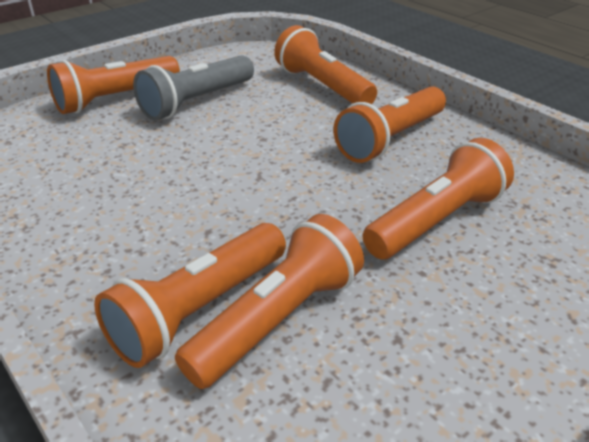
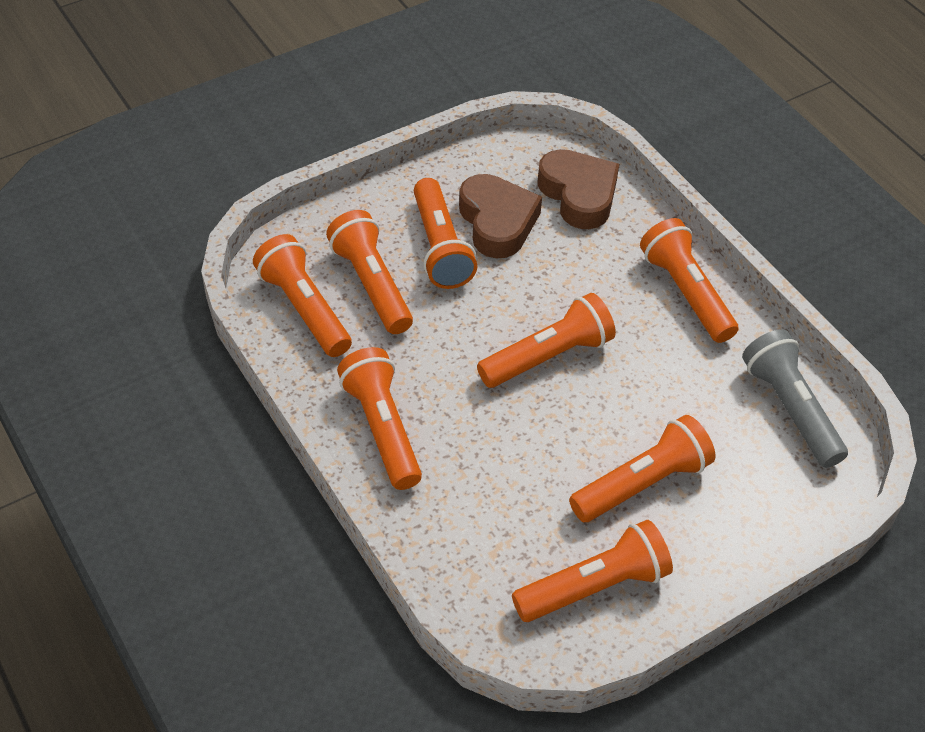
brown heart: none = 0 -> [459,174,542,258] [537,149,619,229] = 2
orange flashlight: [47,56,180,114] [94,223,286,368] [175,214,364,389] [274,25,377,104] [333,86,446,163] [363,138,514,259] = 6 -> [253,234,352,357] [326,210,413,334] [337,347,422,490] [414,178,477,289] [477,293,616,388] [512,520,673,622] [569,415,715,522] [640,218,738,343] = 8

